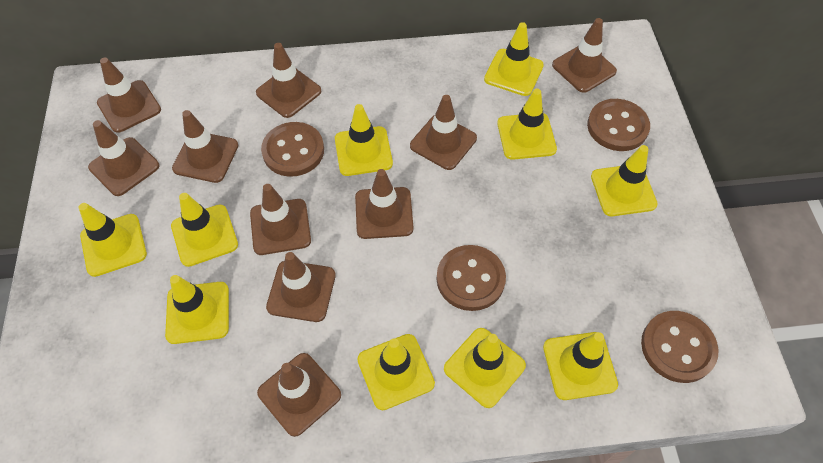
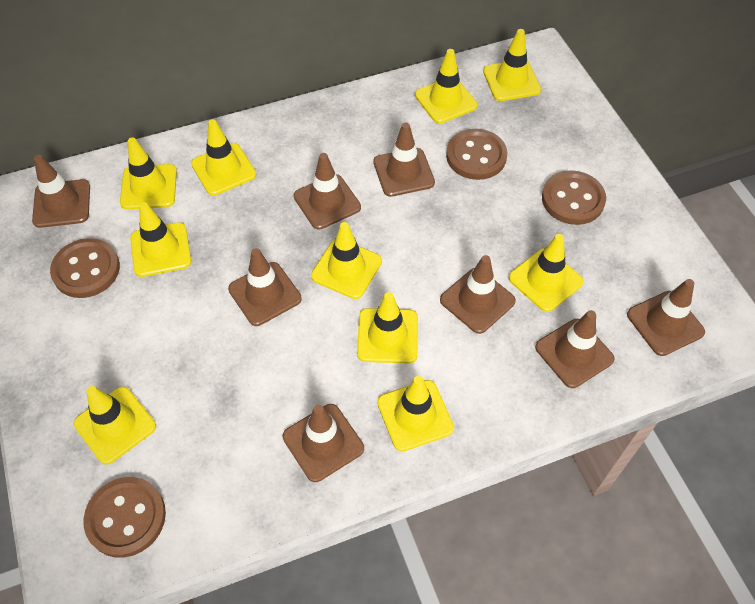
brown traffic cone: [88,120,159,196] [97,57,161,133] [172,110,238,183] [250,184,311,255] [256,43,321,118] [257,353,341,437] [266,252,336,322] [355,169,414,239] [410,95,477,170] [552,18,617,93] = 10 -> [32,155,90,228] [228,248,302,326] [283,404,364,482] [293,153,361,230] [373,122,435,197] [440,255,516,334] [535,310,615,388] [627,279,705,356] = 8

